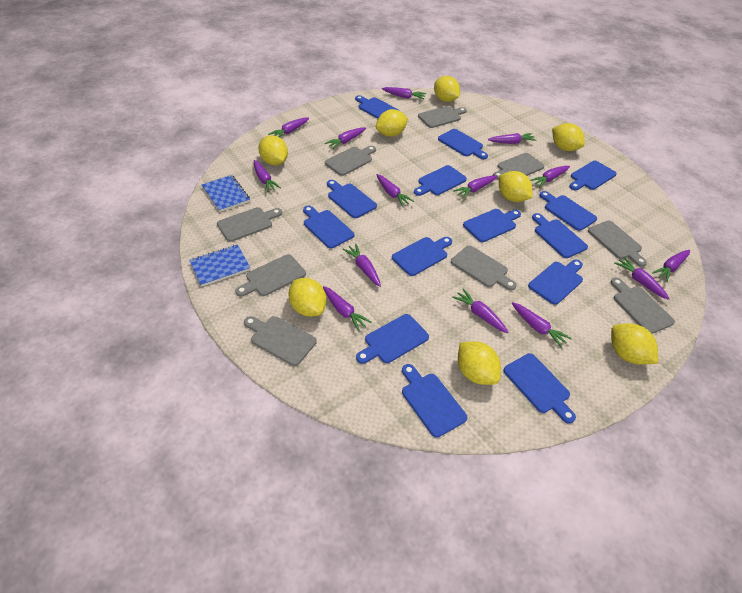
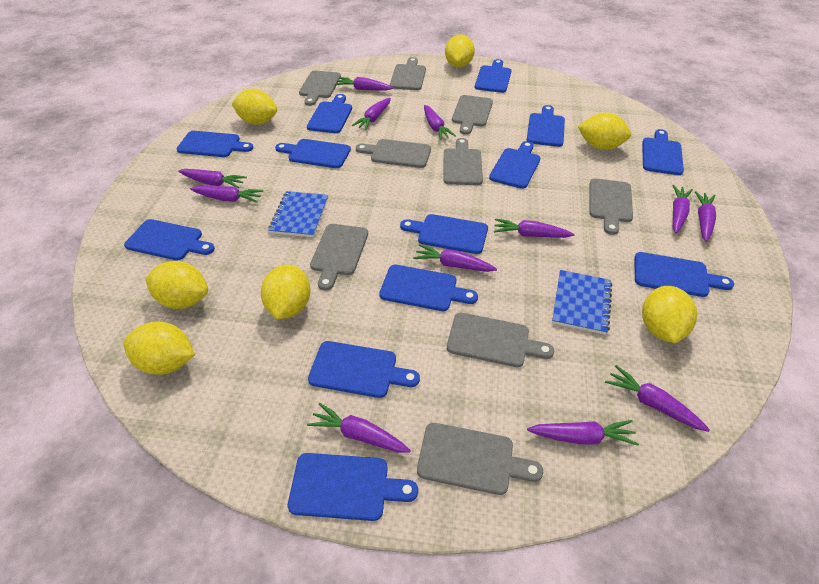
blue cutting board: [303,206,354,249] [327,180,377,218] [355,95,400,119] [356,314,429,364] [392,237,452,276] [402,364,467,438] [414,165,467,196] [438,129,488,159] [463,209,521,242] [503,353,576,423] [528,260,583,305] [532,213,588,258] [539,191,597,231] [569,161,617,190] = 14 -> [124,219,215,260] [176,131,254,157] [275,139,351,168] [288,453,418,521] [307,94,352,133] [308,341,420,398] [379,265,478,311] [400,214,488,254] [475,59,511,93] [489,141,540,189] [527,105,565,147] [634,252,734,297] [642,129,684,175] = 13
purple carrot: [254,160,281,192] [268,117,309,137] [323,286,372,332] [325,127,366,149] [343,244,381,287] [376,174,414,207] [382,87,426,99] [452,289,509,333] [453,176,497,198] [488,133,536,144] [512,302,572,348] [530,166,570,188] [614,257,670,300] [652,250,690,282] = 14 -> [178,169,247,188] [190,186,263,203] [307,403,411,453] [335,77,393,91] [352,98,391,130] [413,244,497,272] [424,105,456,140] [494,218,575,238] [527,420,639,446] [605,365,710,432] [672,185,693,233] [695,191,716,242] = 12
yellow lemon: [258,135,288,165] [288,278,327,317] [376,109,408,137] [434,76,460,102] [458,341,501,385] [499,171,533,202] [552,123,585,151] [611,323,658,365] = 8 -> [123,321,195,375] [145,261,208,309] [231,89,277,125] [261,265,311,319] [445,34,475,68] [578,112,631,150] [642,286,697,343] = 7

